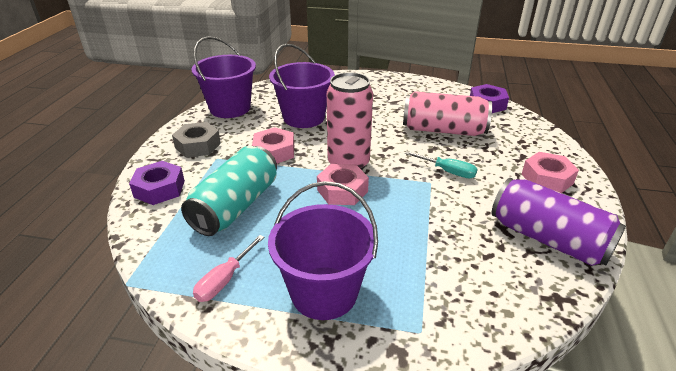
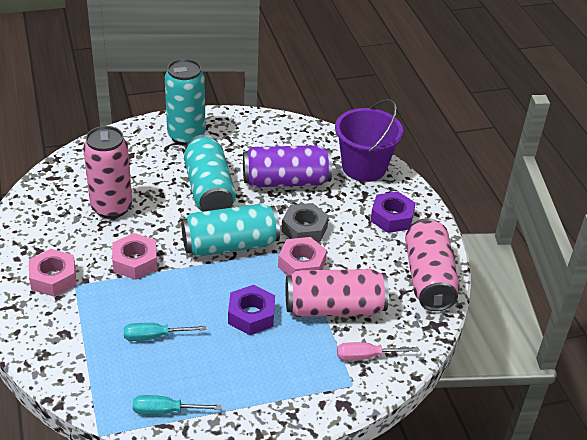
pink can: [327,72,373,170] [403,91,492,136] = 2 -> [83,126,132,219] [286,269,389,317] [405,218,460,311] = 3
purple bucket: [192,36,256,118] [268,181,378,320] [269,44,335,128] = 3 -> [335,99,403,182] = 1
turquoise can: [181,146,277,236] = 1 -> [165,59,205,146] [181,204,280,257] [184,135,236,212] = 3
turquoise screwdriver: [405,151,478,179] = 1 -> [124,323,206,341] [133,395,222,415] = 2

